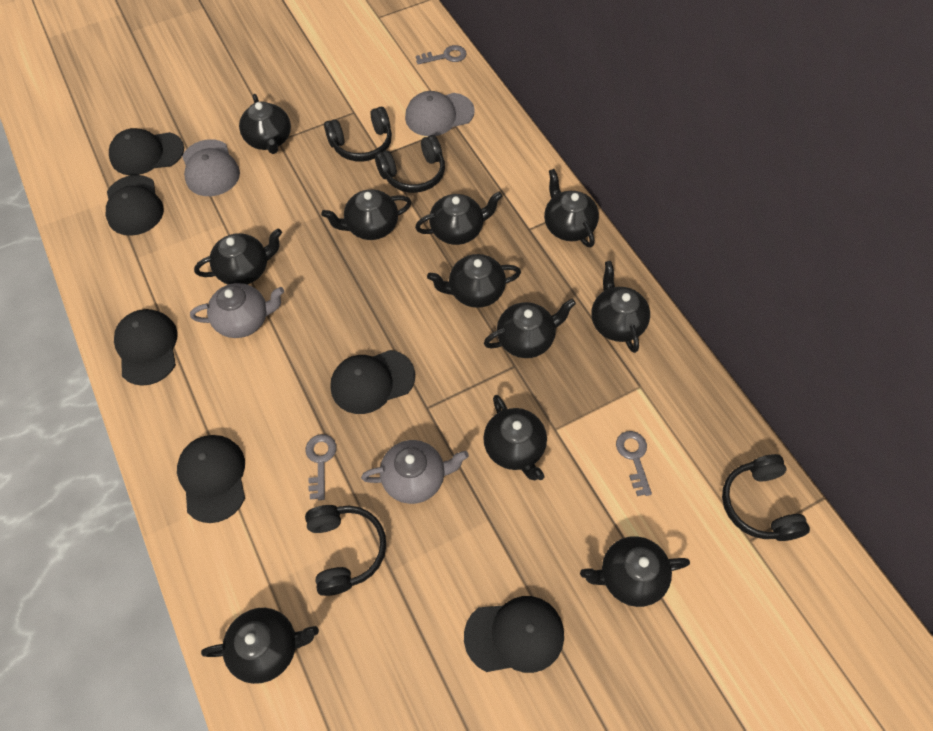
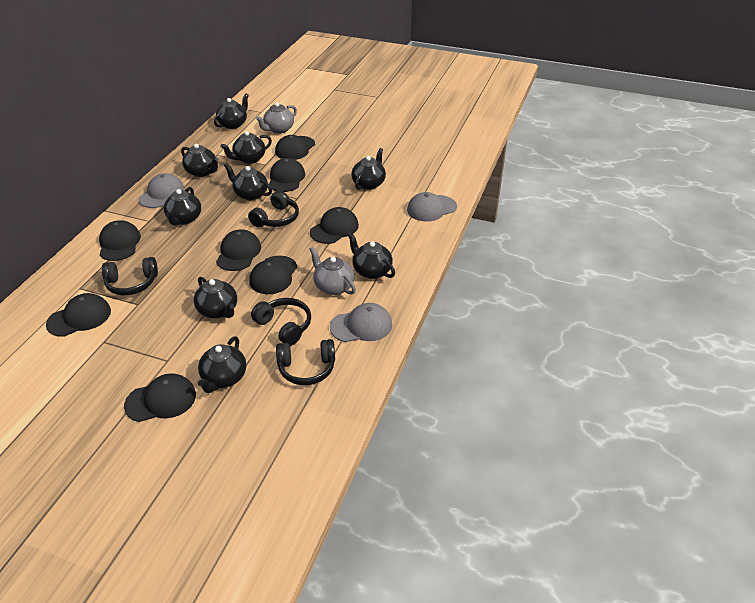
black cap: [106,175,164,236] [109,128,184,175] [114,309,178,386] [177,435,245,523] [330,350,415,414] [464,596,564,673] = 6 -> [46,293,111,337] [99,220,141,261] [124,373,196,422] [216,229,261,271] [249,256,297,294] [269,158,305,192] [275,135,315,160] [310,207,359,244] = 8
black teapot: [194,228,282,285] [201,608,319,684] [239,94,291,154] [321,189,411,240] [415,192,503,245] [427,254,521,308] [483,395,547,480] [484,299,576,358] [544,169,599,248] [580,536,690,607] [591,261,650,353] = 11 -> [164,187,201,226] [181,144,219,177] [194,277,237,318] [198,336,246,393] [214,93,249,129] [220,131,272,164] [224,163,272,200] [347,232,395,279] [351,148,386,190] = 9
grey cap: [182,139,240,196] [405,91,475,136] = 2 -> [139,173,185,208] [330,303,392,342] [407,192,457,222] = 3
grey key: [306,434,336,500] [416,45,467,64] [616,431,652,496] = 3 -> none = 0

